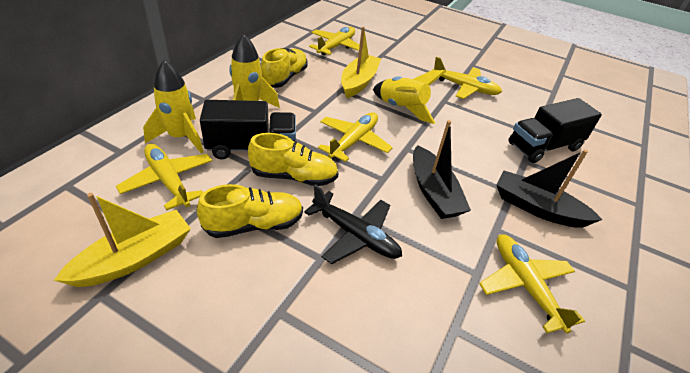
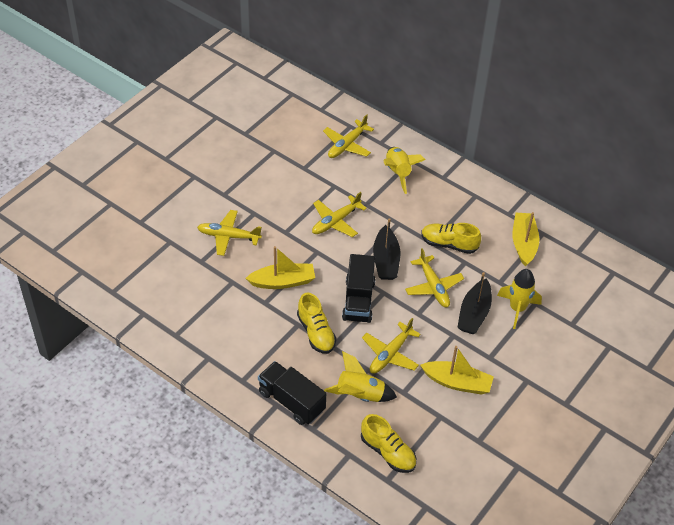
black plane: [304,184,402,264] = 1 -> none = 0
yellow boat: [54,193,191,287] [341,27,381,98] = 2 -> [245,246,315,289] [420,346,494,395] [513,212,539,267] = 3

